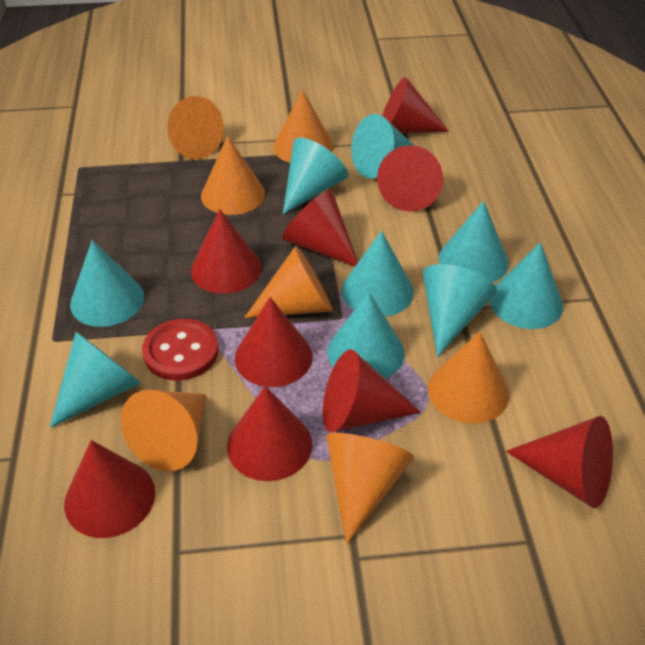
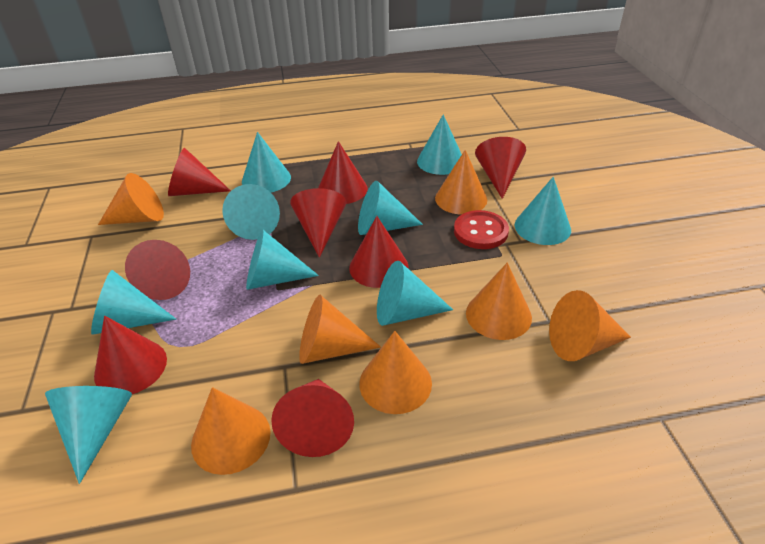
red cone: [64,440,155,538] [191,209,261,294] [227,386,312,481] [235,297,313,387] [282,190,358,266] [323,350,421,432] [377,145,443,212] [382,77,449,133] [506,416,613,508] = 9 -> [94,316,167,394] [125,240,190,300] [168,147,231,196] [271,379,354,457] [290,188,346,258] [318,141,368,204] [349,216,409,288] [475,137,526,199] = 8

